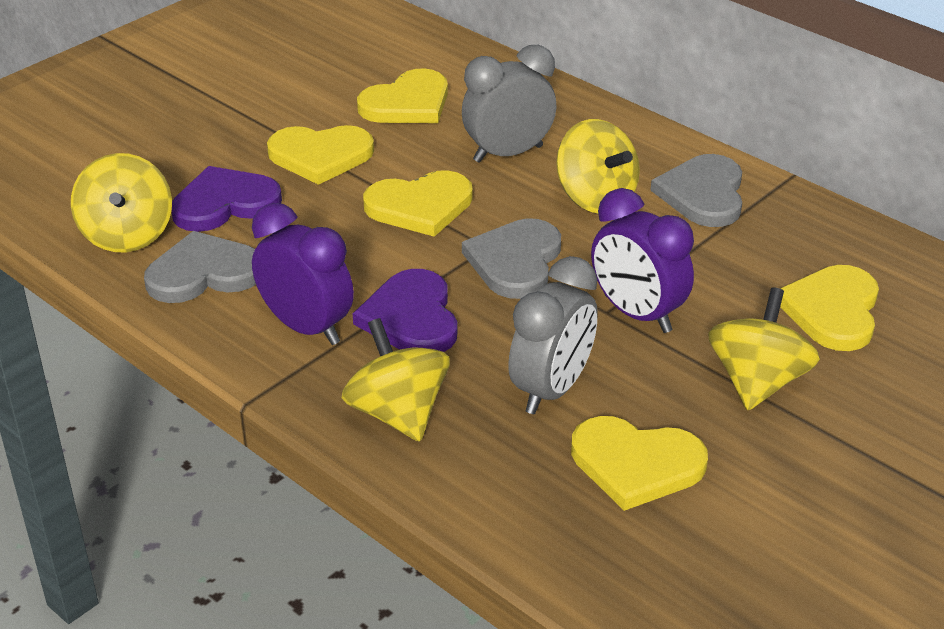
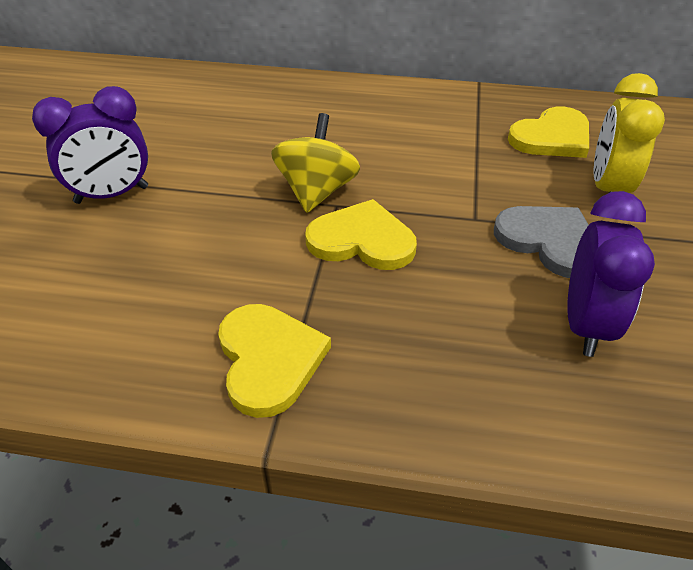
grey clock: [462,45,556,163] [508,256,597,414] = 2 -> none = 0
grey heart: [144,231,256,303] [462,218,561,299] [650,154,742,227] = 3 -> [494,206,589,278] = 1
purple heart: [171,166,282,232] [353,269,457,352] = 2 -> none = 0
yellow clock: none = 0 -> [594,73,665,193] = 1
yellow heart: [267,125,374,185] [357,69,448,123] [363,170,473,237] [571,416,708,511] [780,265,879,351] = 5 -> [218,304,331,418] [305,199,417,270] [508,107,589,158] = 3
yellow spinning top: [71,153,172,252] [342,318,450,442] [556,119,640,213] [708,287,820,410] = 4 -> [271,113,360,213] = 1

